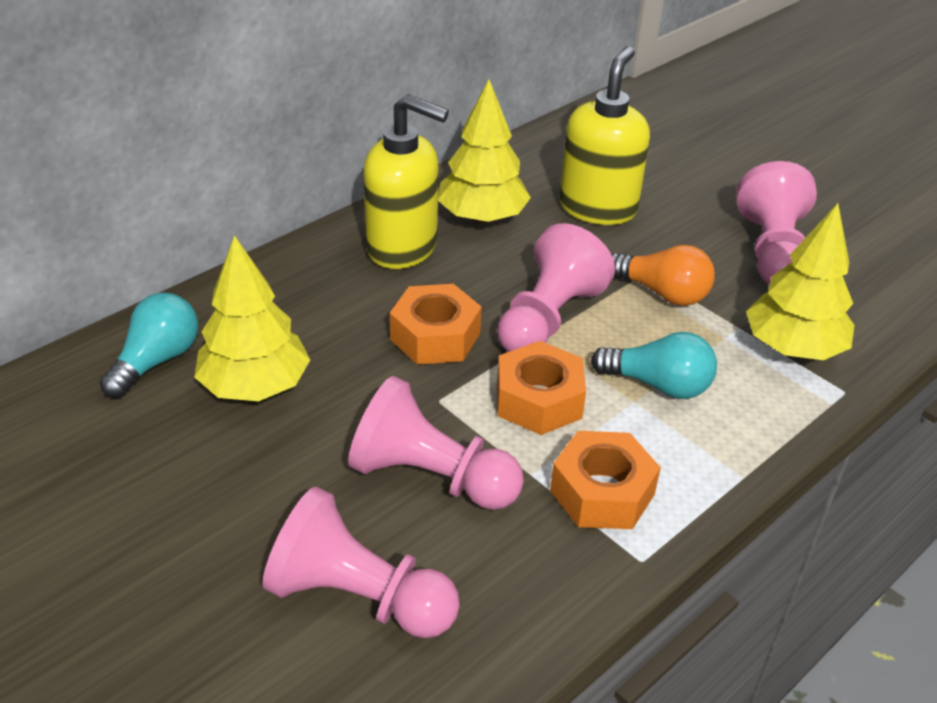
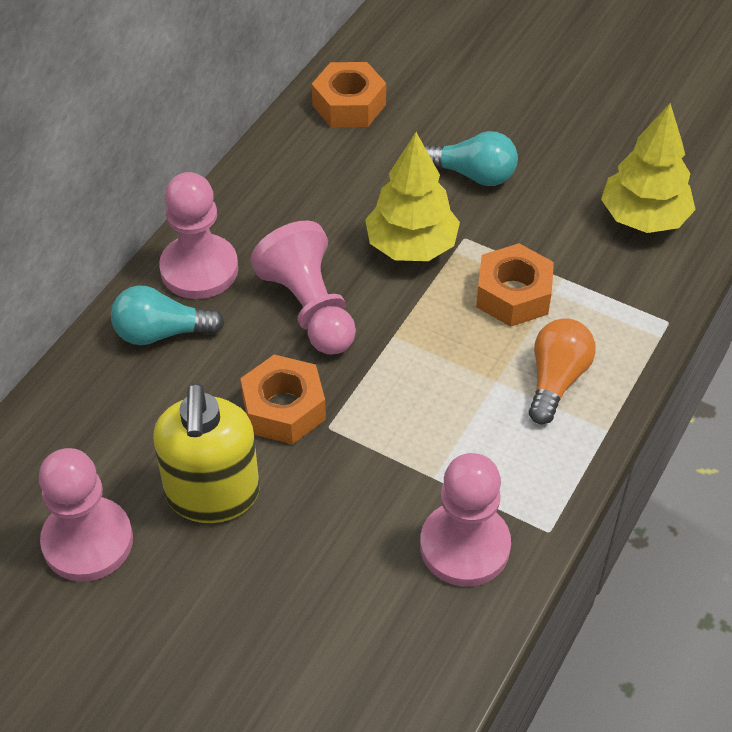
yellow soap dispenser: [363,94,449,269] [560,46,650,225] = 2 -> [153,383,260,523] = 1
yellow tree: [194,235,310,401] [438,79,531,224] [746,203,855,360] = 3 -> [365,132,460,261] [601,103,696,233] = 2

